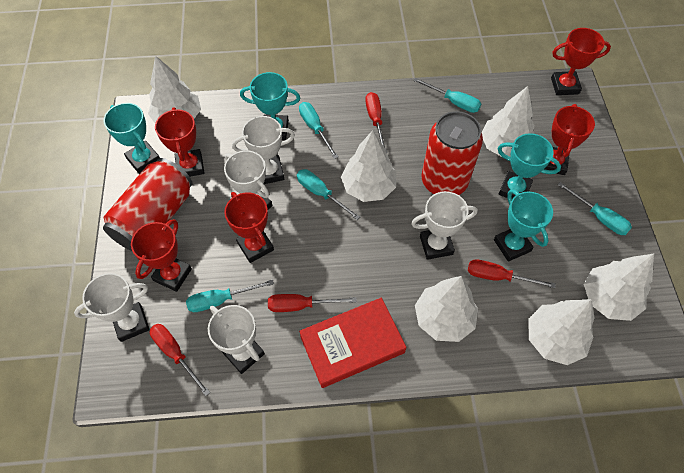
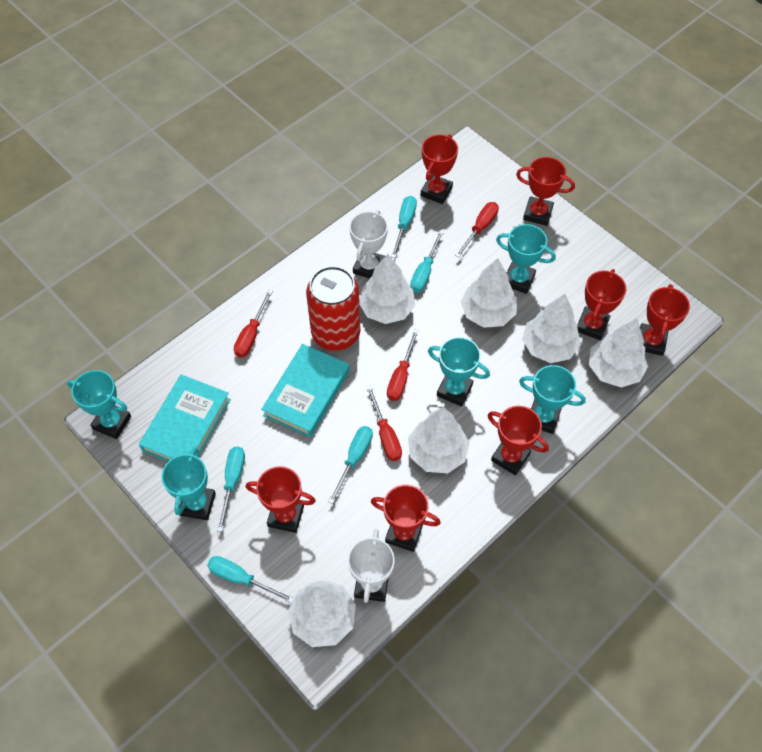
red book: [299,298,407,388] = 1 -> none = 0
red can: [103,158,192,251] [421,111,483,195] = 2 -> [306,266,361,351] = 1
red trophy: [131,219,192,292] [155,108,204,177] [224,192,274,263] [545,104,595,175] [551,28,611,95] = 5 -> [246,466,316,533] [371,485,441,552] [421,134,458,204] [488,406,549,475] [516,157,575,226] [577,269,626,340] [640,284,690,356] = 7
turquoise book: none = 0 -> [139,375,231,461] [261,344,350,437] = 2
turquoise trophy: [103,103,160,174] [240,72,300,140] [494,189,553,262] [498,133,561,199] = 4 -> [67,370,131,439] [161,448,216,520] [428,337,490,407] [496,224,556,294] [519,365,586,434] = 5
white trophy: [74,273,150,342] [208,305,265,374] [224,150,272,209] [232,116,295,184] [411,191,478,260] = 5 -> [348,529,395,603] [349,210,388,279] = 2

